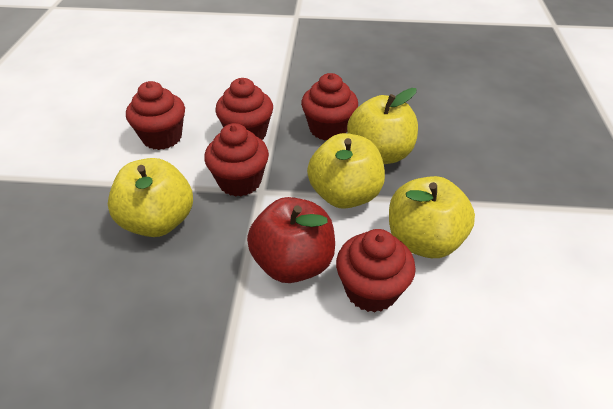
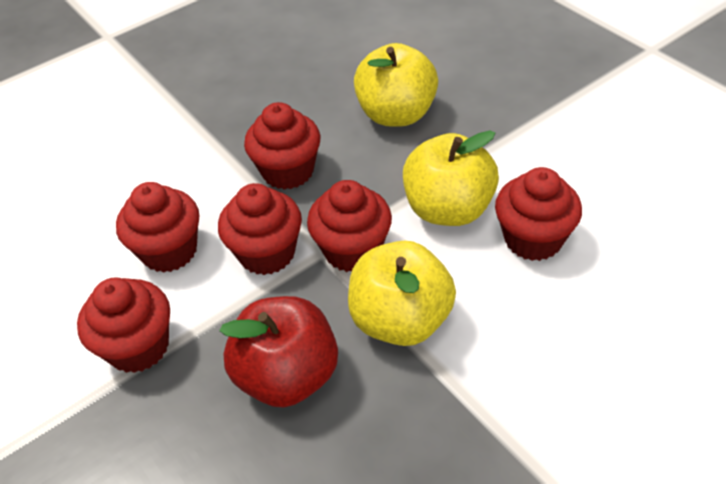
red cupcake: [126,81,185,150] [204,123,269,197] [215,78,273,140] [301,73,358,141] [336,229,416,313] = 5 -> [77,277,170,373] [116,182,199,273] [218,183,302,275] [244,102,320,190] [307,180,392,272] [495,167,582,261] = 6
yellow apple: [108,158,193,237] [307,133,385,209] [347,88,418,164] [389,176,475,258] = 4 -> [348,241,456,346] [354,43,438,127] [403,131,499,226] = 3

